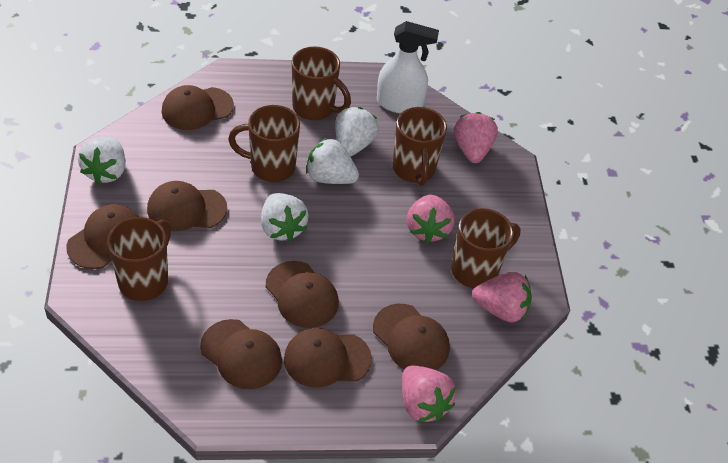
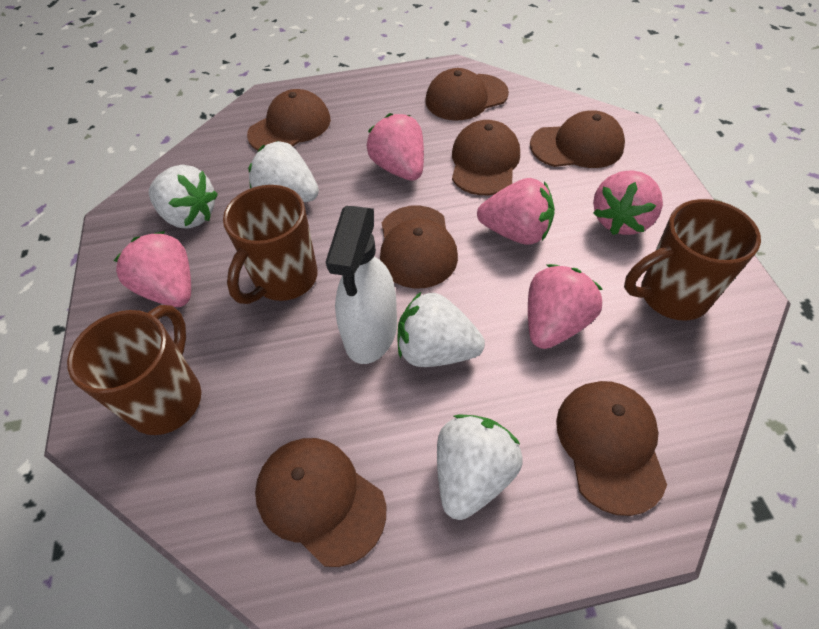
brown mug: [107,217,171,301] [228,105,300,182] [292,46,351,120] [393,107,447,186] [451,208,521,288] = 5 -> [67,305,201,435] [223,185,318,304] [624,199,761,321] = 3
pink strawberry: [402,366,456,422] [407,194,454,244] [454,112,498,163] [472,272,532,322] = 4 -> [114,231,191,307] [367,113,424,181] [477,178,555,245] [528,264,603,349] [593,170,663,235] = 5

